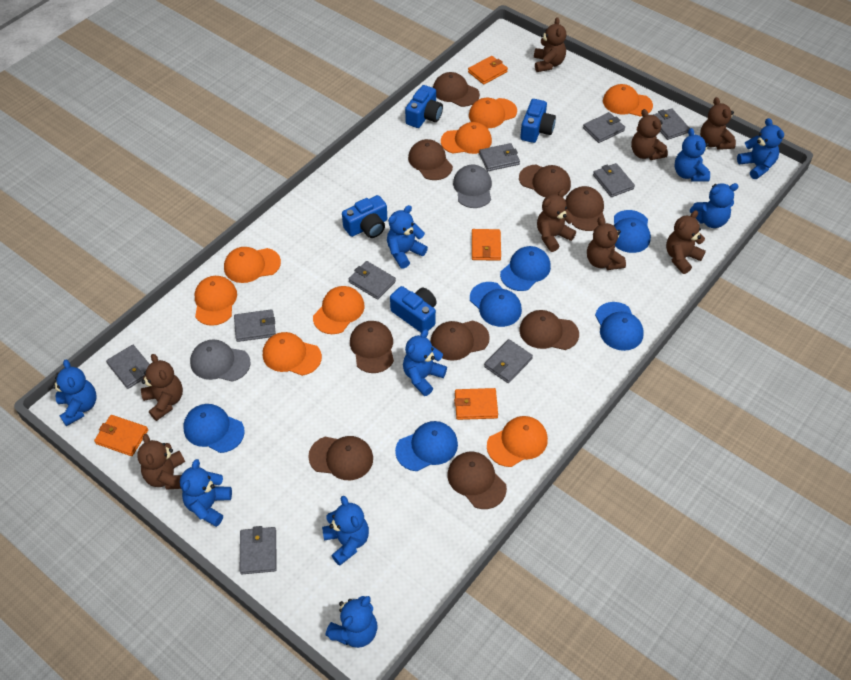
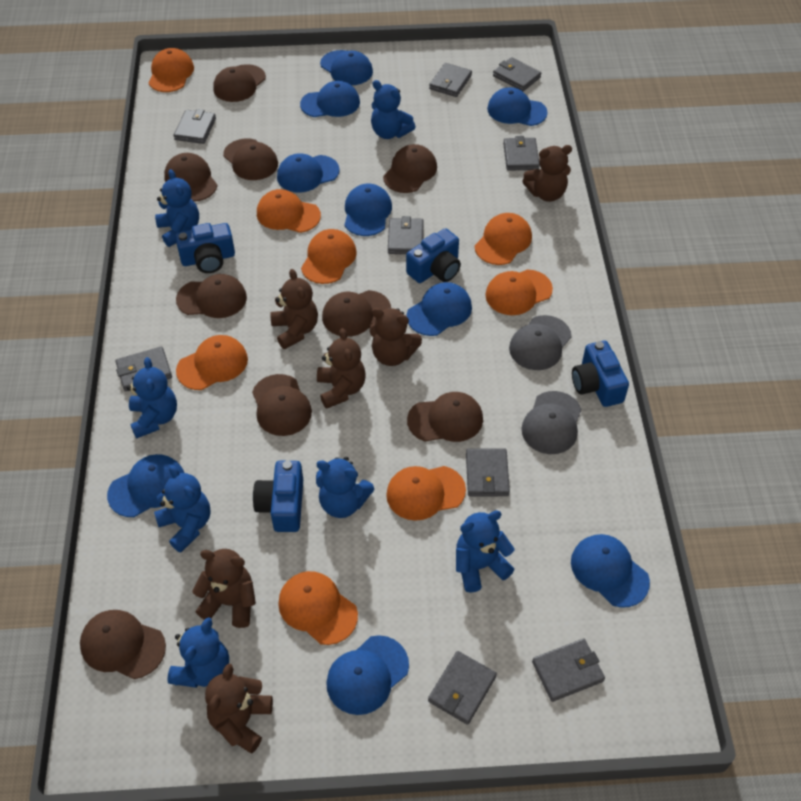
blue cap: [183,404,245,453] [395,421,458,471] [470,282,522,327] [500,246,551,291] [595,302,644,351] [614,210,651,253] = 6 -> [107,454,184,517] [277,153,339,192] [300,81,360,117] [320,50,373,85] [326,635,409,715] [344,184,392,236] [407,282,472,336] [487,87,548,126] [571,534,650,608] = 9
blue teddy bear: [52,360,97,426] [180,459,232,527] [322,496,369,566] [326,596,377,648] [387,205,428,269] [403,329,447,396] [674,128,710,182] [690,183,739,228] [737,118,784,179] = 9 -> [127,357,177,439] [154,465,210,553] [155,169,199,247] [167,617,229,688] [316,457,374,518] [371,80,415,139] [456,510,515,593] = 7
brown teddy bear: [137,434,185,489] [141,354,183,421] [534,17,566,72] [537,189,576,252] [587,217,626,270] [631,109,668,160] [666,210,706,274] [700,97,736,150] = 8 -> [192,549,256,628] [205,663,273,753] [270,269,318,349] [317,328,366,409] [369,308,422,366] [522,145,572,202] = 6
orange wallet: [94,415,148,456] [454,388,498,420] [468,56,508,85] [472,229,501,261] = 4 -> none = 0

